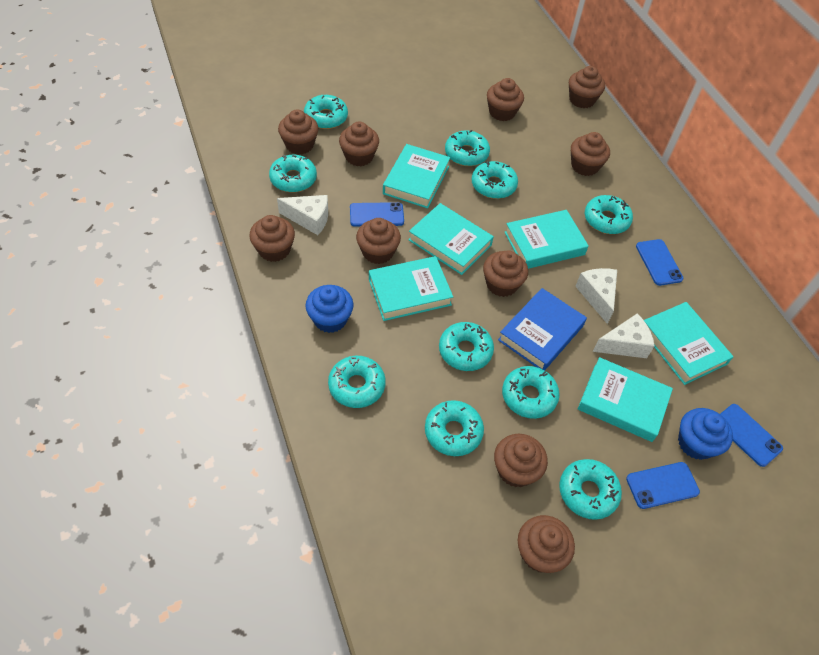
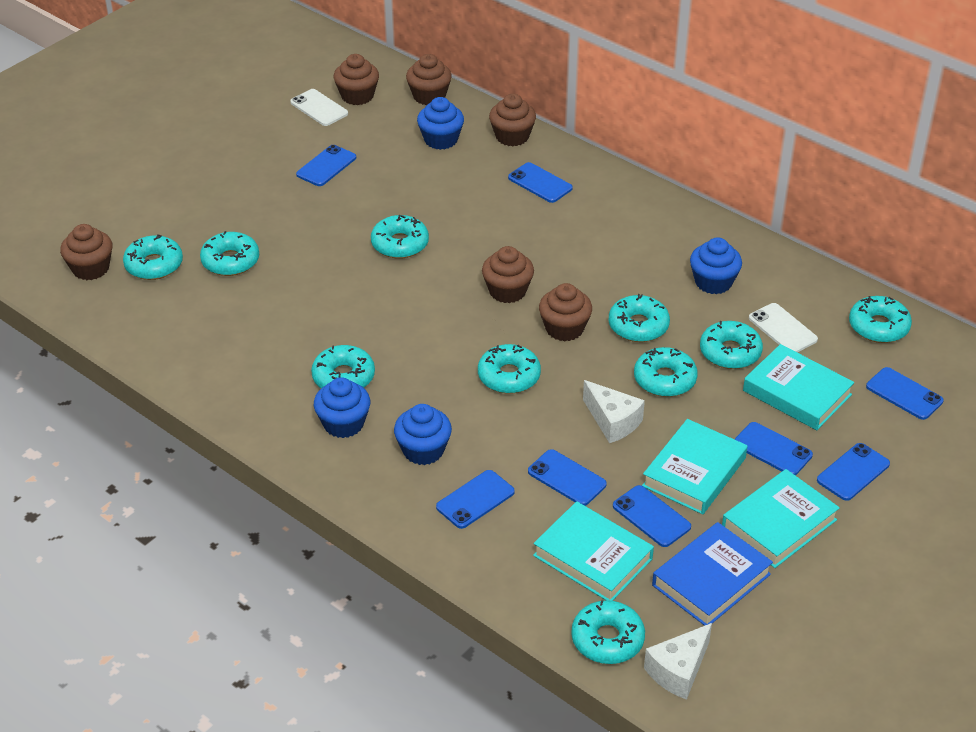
blue cupcake: [305,285,353,333] [678,408,733,460] = 2 -> [314,377,370,438] [394,404,452,465] [417,97,464,150] [690,237,742,294] = 4
blue phone: [350,202,404,227] [626,462,700,509] [636,239,684,286] [720,404,783,467] = 4 -> [296,145,356,186] [436,470,515,529] [508,162,573,203] [528,449,607,506] [613,485,691,547] [735,422,813,476] [817,443,890,501] [866,367,944,420] = 8
brown cupcake: [249,215,295,262] [278,109,318,155] [339,121,379,166] [356,218,401,264] [483,251,528,297] [487,78,524,121] [494,434,548,487] [518,515,575,573] [569,66,605,108] [571,132,610,176] = 10 -> [60,224,112,280] [334,54,379,105] [406,54,452,105] [482,246,534,303] [489,94,536,146] [539,283,592,341] = 6
turquoise book: [369,256,453,321] [383,144,450,209] [408,203,494,275] [504,210,589,269] [578,357,673,442] [644,302,733,385] = 6 -> [533,501,654,601] [642,419,747,515] [722,469,840,568] [743,344,854,430] = 4
white cheese: [277,195,328,235] [575,268,617,324] [592,313,655,358] = 3 -> [583,380,645,443] [644,623,712,700] = 2
white phone: none = 0 -> [290,89,348,126] [749,303,818,353] = 2

